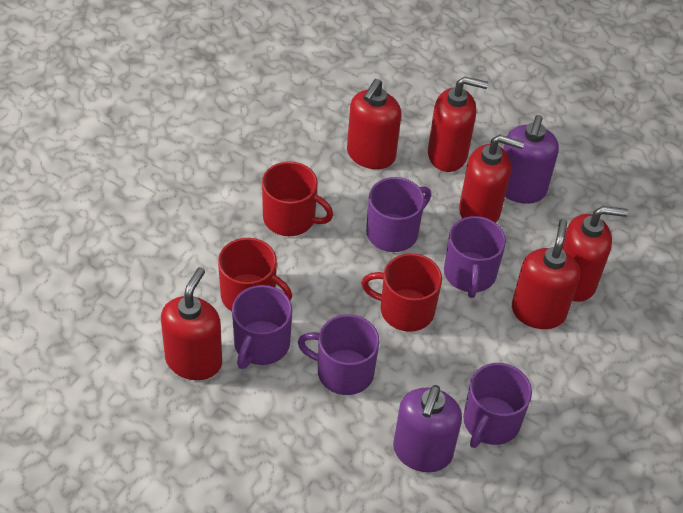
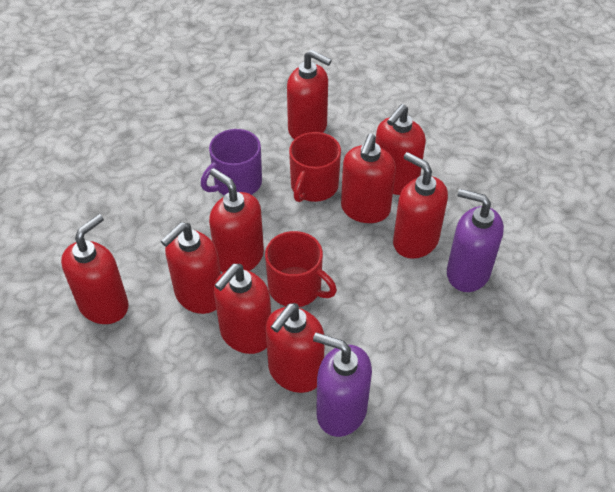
purple mug: [232,285,292,369] [298,314,380,395] [366,177,431,252] [444,216,506,298] [463,363,532,448] = 5 -> [201,129,262,196] = 1
red mug: [218,238,292,311] [262,161,333,236] [361,253,442,332] = 3 -> [265,231,337,307] [289,132,341,202] = 2
red soap dispenser: [161,267,222,380] [347,79,401,169] [428,77,488,172] [459,135,524,223] [512,219,580,329] [562,206,628,302] = 6 -> [61,214,129,324] [161,222,221,314] [209,168,264,273] [214,264,271,354] [266,303,325,393] [287,50,332,139] [341,134,396,223] [375,104,426,195] [393,152,448,259] = 9

